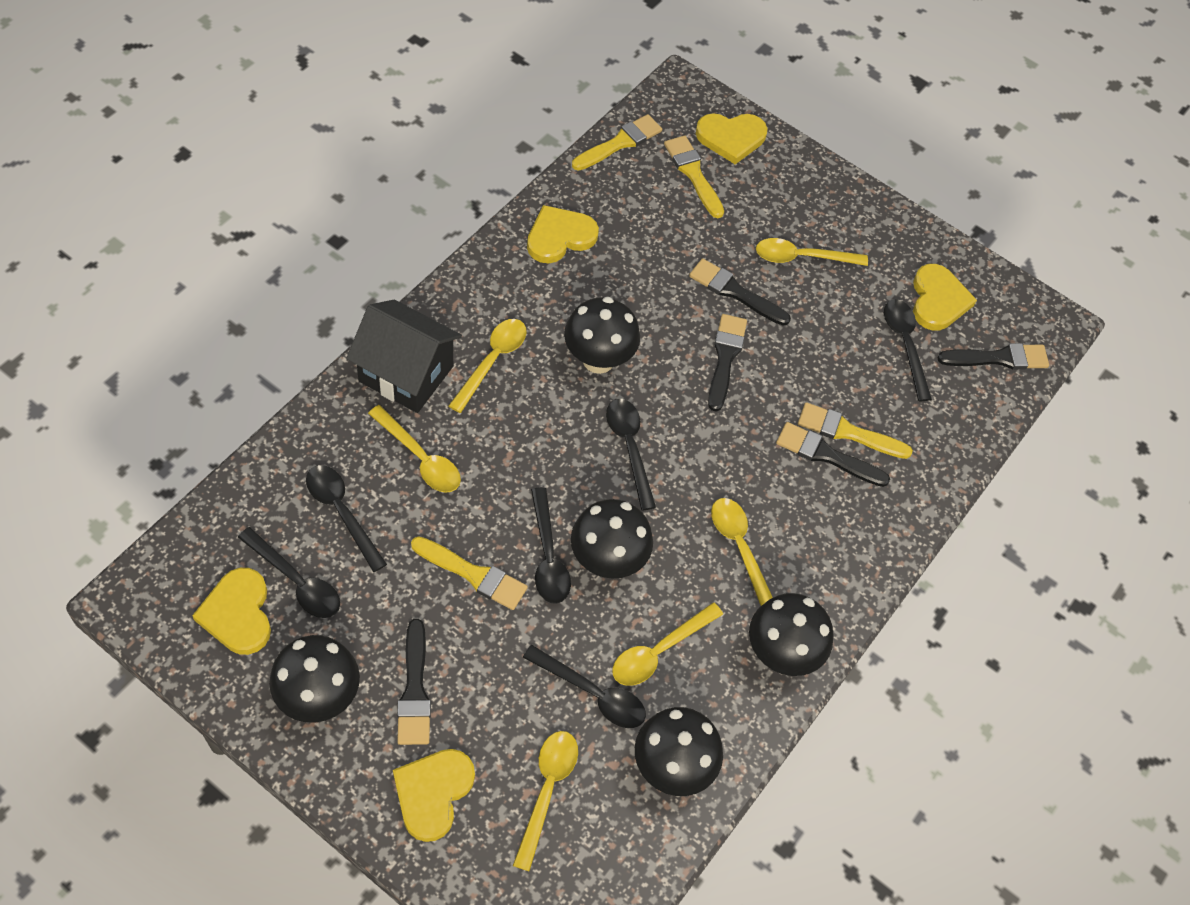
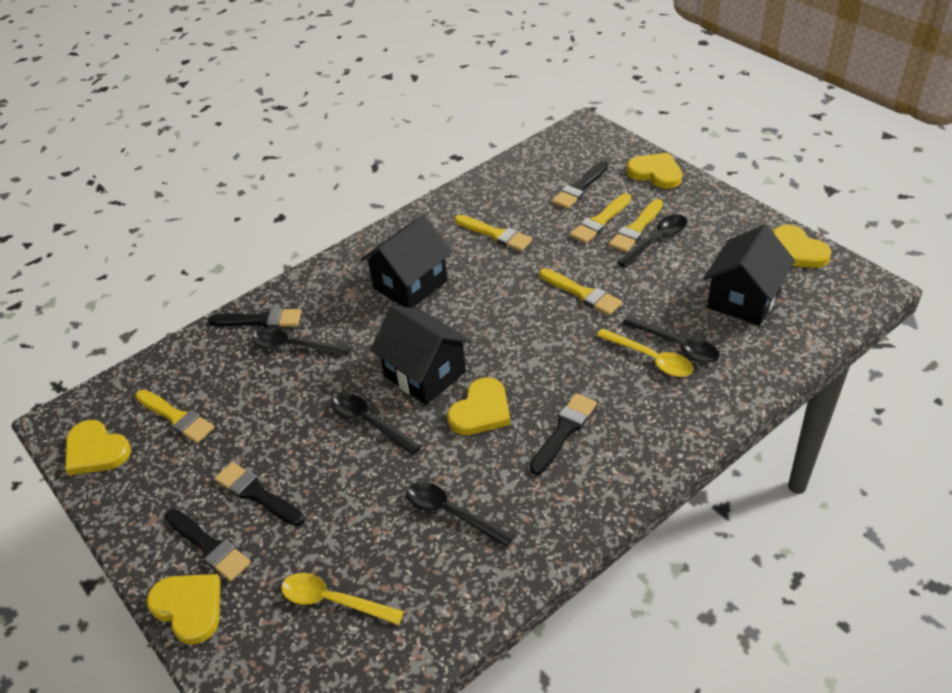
black house: [346,300,462,413] = 1 -> [360,215,452,308] [370,305,471,405] [703,225,795,326] = 3
black mushroom: [269,635,360,723] [564,297,640,374] [571,499,653,579] [635,707,723,796] [749,593,834,676] = 5 -> none = 0
black spoon: [238,527,340,618] [306,465,387,572] [523,645,646,728] [531,487,571,604] [606,399,656,511] [884,299,932,401] = 6 -> [252,329,350,356] [332,393,421,455] [406,482,514,547] [617,214,687,268] [622,316,719,363] = 5
yellow brush: [411,536,528,610] [572,114,662,171] [664,135,724,218] [798,402,913,459] = 4 -> [135,390,214,443] [454,215,532,251] [539,268,622,315] [570,193,631,243] [609,199,663,252] = 5
yellow spoon: [368,405,461,493] [449,319,527,413] [513,731,578,872] [612,602,723,686] [711,498,773,606] [756,238,868,266] = 6 -> [281,573,404,625] [596,328,693,377] = 2

